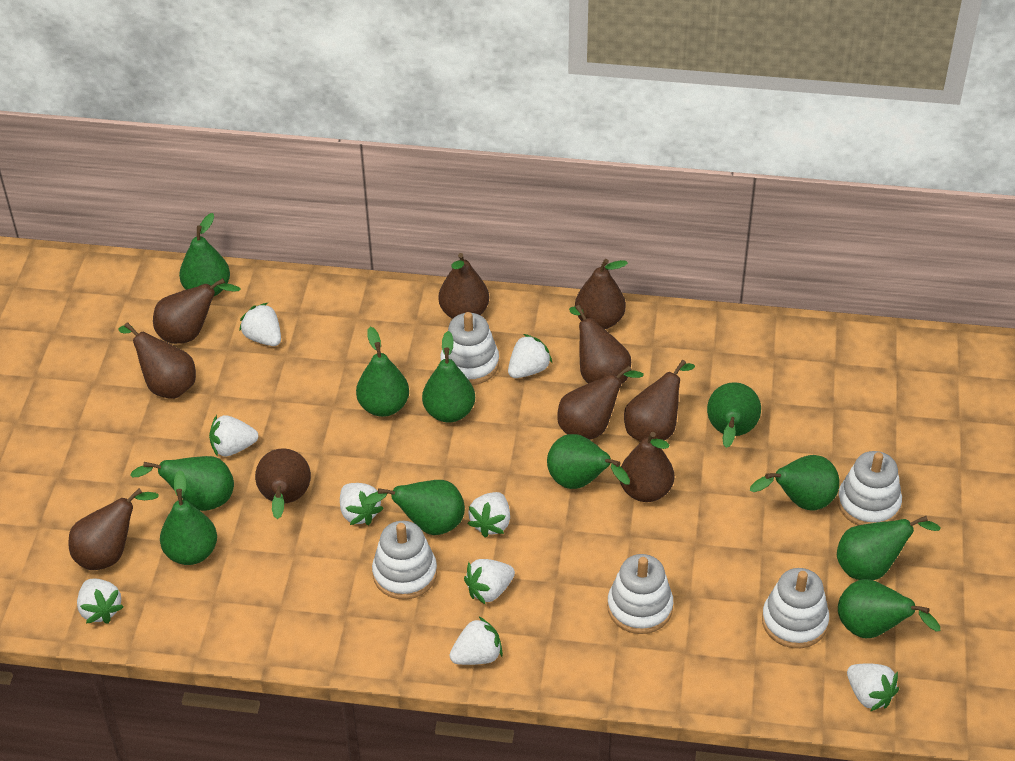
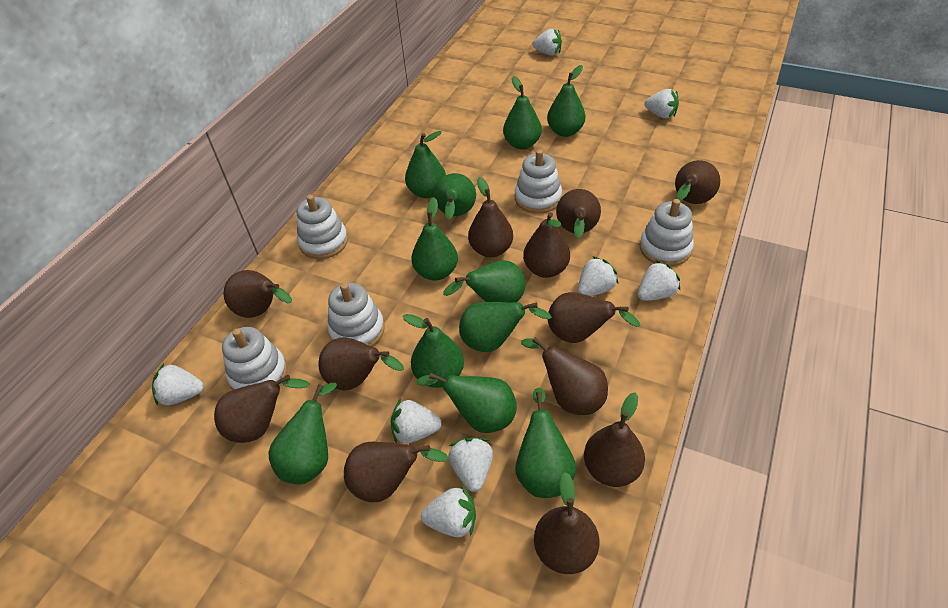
brown pear: [68,488,159,570] [118,322,196,399] [153,278,241,344] [255,448,311,519] [438,253,489,319] [557,366,644,440] [569,305,631,384] [575,259,628,329] [620,432,674,502] [624,360,695,442] = 10 -> [214,375,309,443] [223,270,292,318] [318,337,404,390] [344,442,449,502] [468,177,513,257] [521,337,608,415] [523,212,570,278] [534,472,599,574] [548,292,640,343] [556,189,601,238] [584,392,645,487] [675,160,720,204] = 12
white strawberry: [77,579,124,624] [209,415,258,457] [239,303,281,346] [340,483,384,525] [450,617,503,665] [464,559,515,605] [468,492,510,537] [508,334,553,378] [847,663,899,711] = 9 -> [152,364,204,406] [391,399,442,444] [421,486,476,537] [448,437,493,492] [533,29,562,55] [578,256,618,296] [638,261,680,301] [645,89,679,119] = 8

